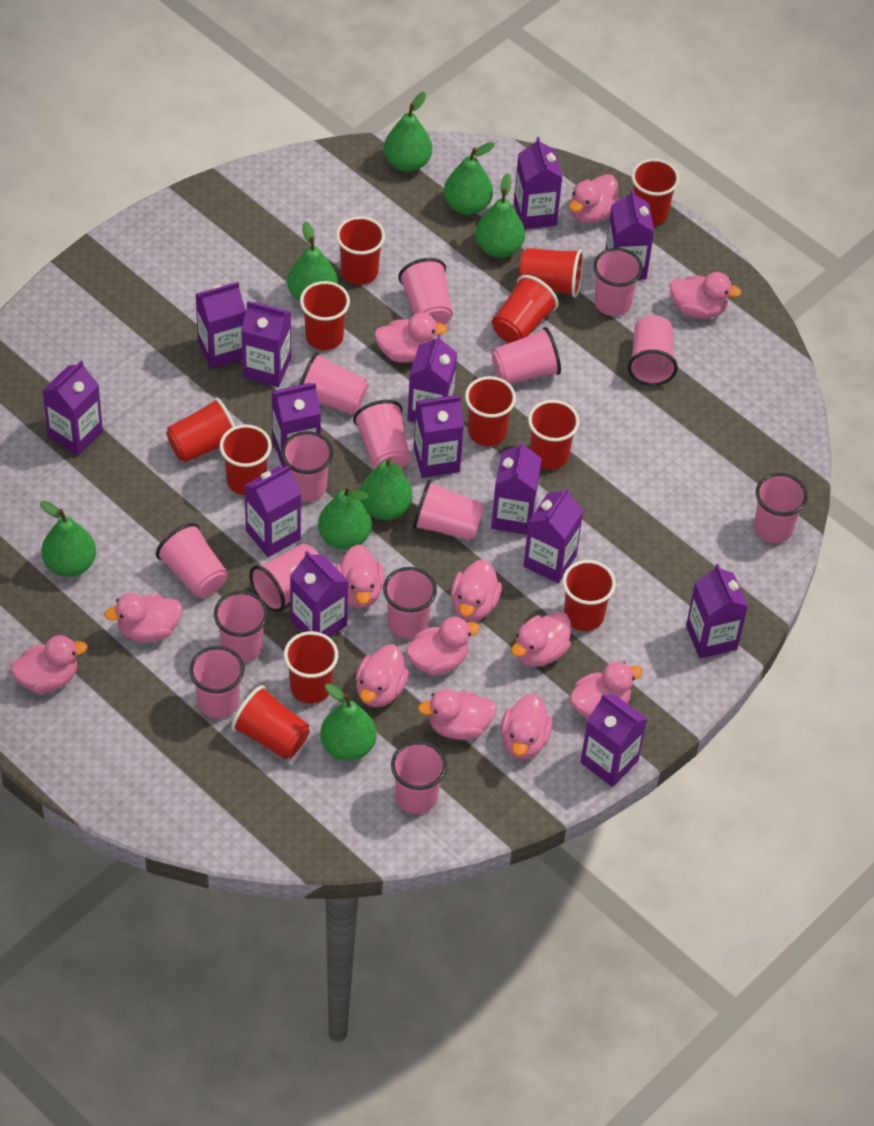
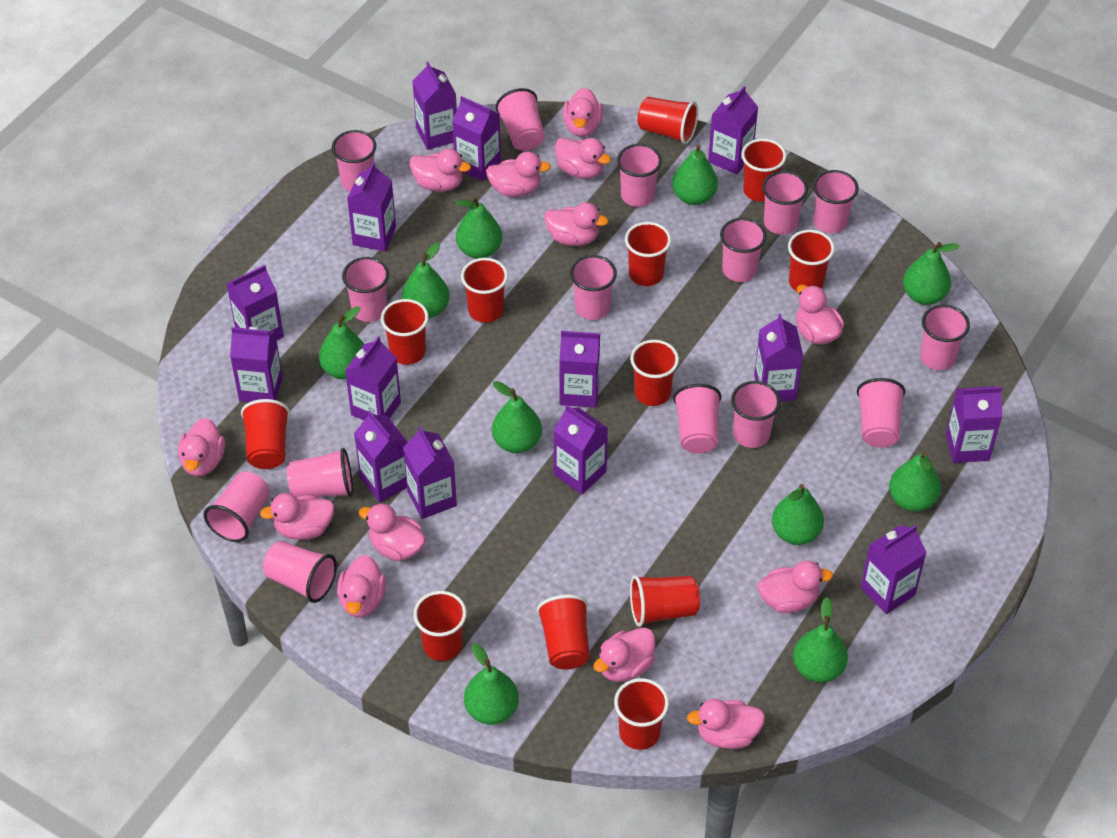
green pear: [40,501,96,577] [287,221,338,302] [318,486,372,550] [320,683,376,761] [360,457,412,520] [384,92,432,172] [444,142,495,215] [475,174,525,258] = 8 -> [319,306,364,379] [402,242,450,318] [455,196,502,259] [464,643,519,725] [492,381,542,453] [672,144,718,205] [772,484,824,545] [793,597,848,683] [889,451,941,512] [903,242,960,305] = 10

